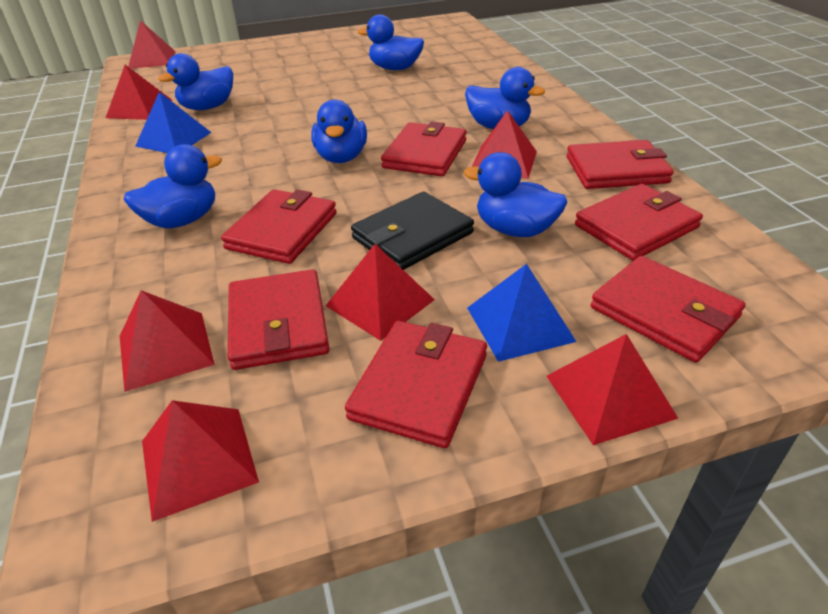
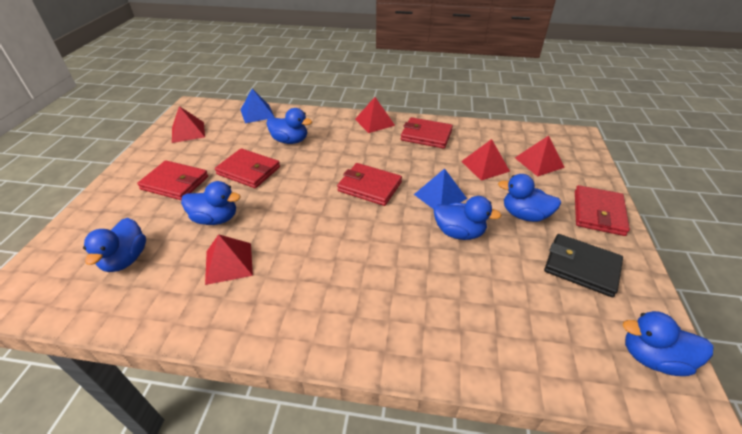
red pyramid: [106,65,172,120] [120,290,215,392] [128,20,176,69] [142,400,259,522] [326,244,435,341] [472,110,537,179] [546,334,679,445] = 7 -> [172,106,205,143] [205,234,253,285] [355,97,395,133] [461,139,510,181] [515,135,565,177] = 5
red wallet: [221,189,337,264] [228,269,329,370] [345,321,487,448] [381,121,467,176] [567,140,674,189] [575,184,703,261] [591,256,746,363] = 7 -> [137,160,208,200] [215,148,280,188] [337,163,402,206] [401,117,453,149] [575,185,630,236] = 5

